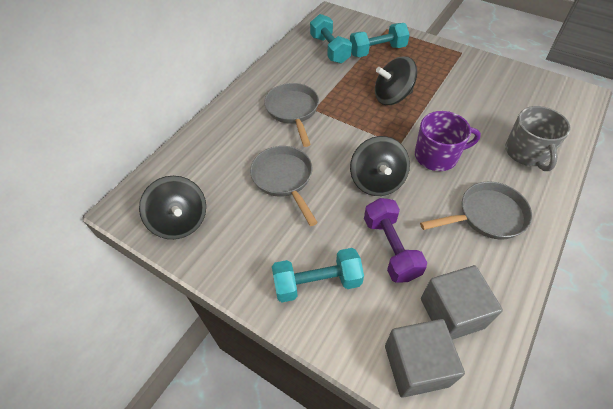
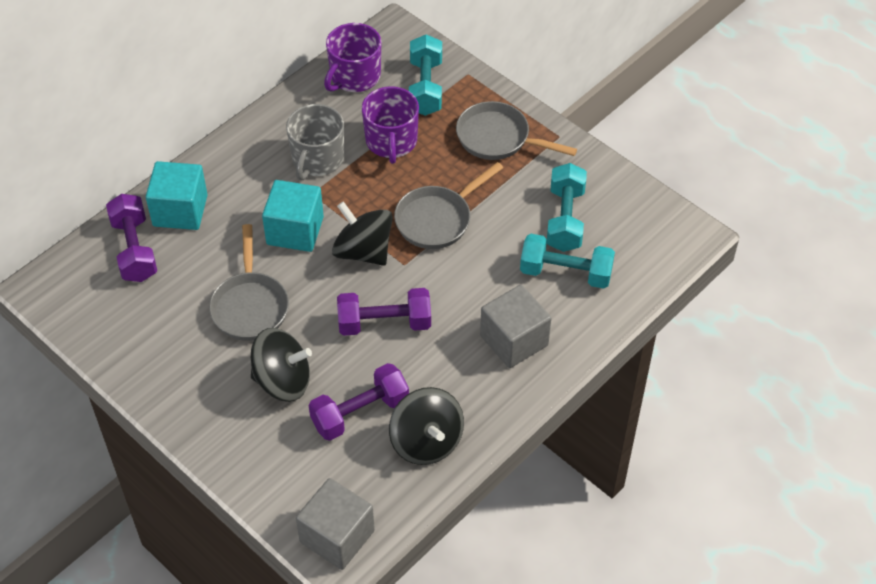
purple dumbbell: [364,198,427,283] = 1 -> [106,194,157,282] [309,363,409,441] [337,288,431,336] = 3
purple mug: [415,111,481,171] = 1 -> [324,23,381,92] [362,86,419,164] = 2
turquoise cube: none = 0 -> [146,161,208,230] [262,180,324,252] = 2

